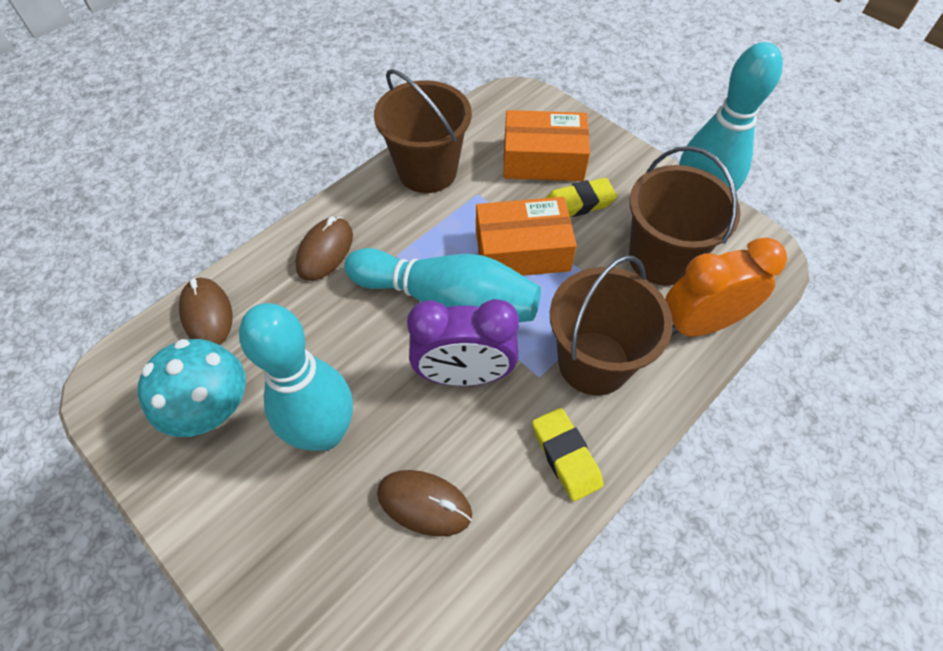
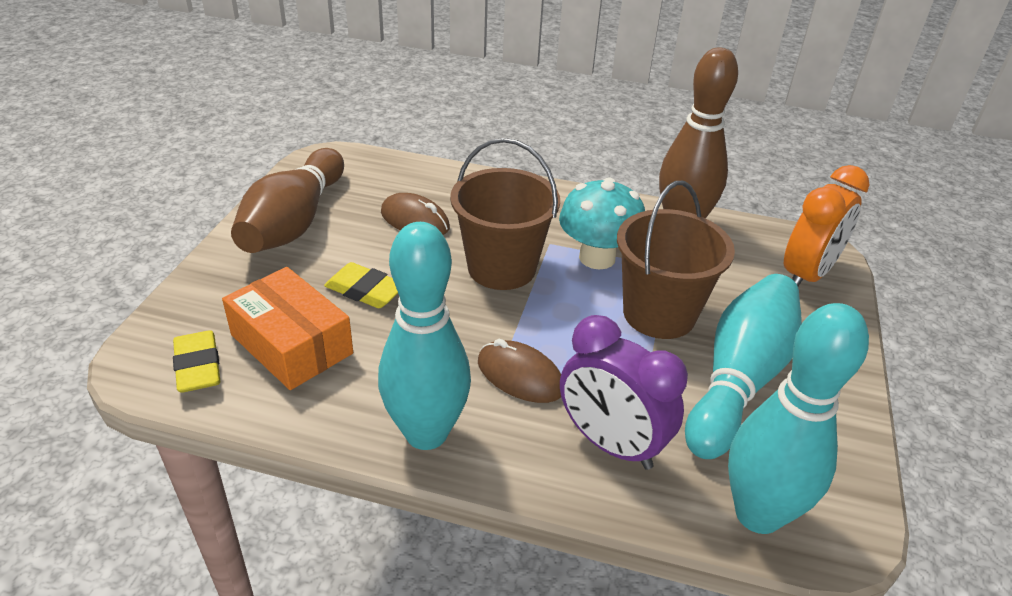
brown bowling pin: none = 0 -> [231,148,344,253] [659,48,738,218] = 2
brown bucket: [374,69,472,193] [550,256,673,395] [629,146,741,286] = 3 -> [450,138,560,290] [617,181,735,339] = 2
brown mouse: [179,277,233,345] [295,217,353,281] [377,470,472,537] = 3 -> [381,193,450,235] [478,339,561,403] = 2
orange box: [476,197,577,276] [503,110,590,181] = 2 -> [222,267,353,390] = 1

